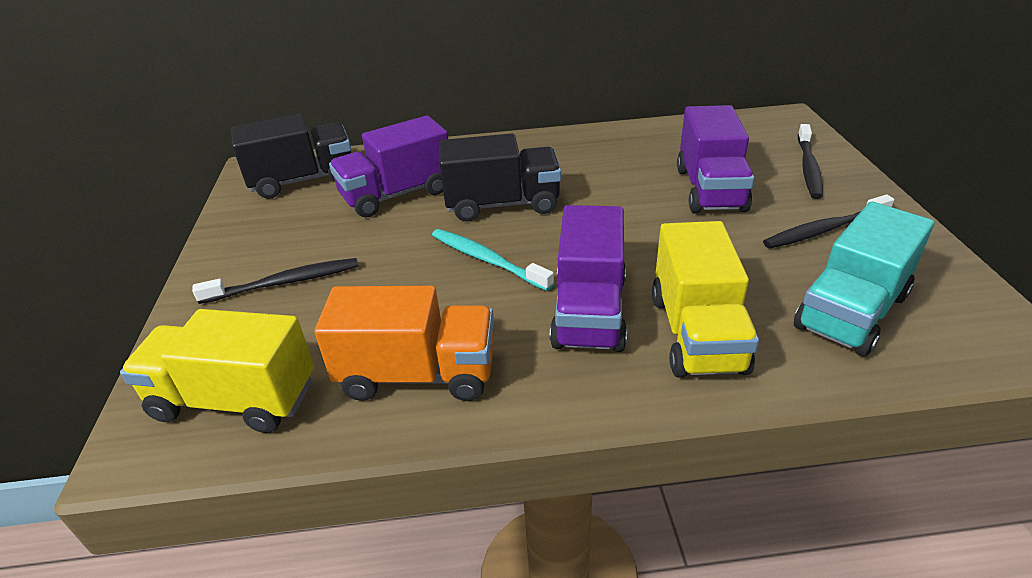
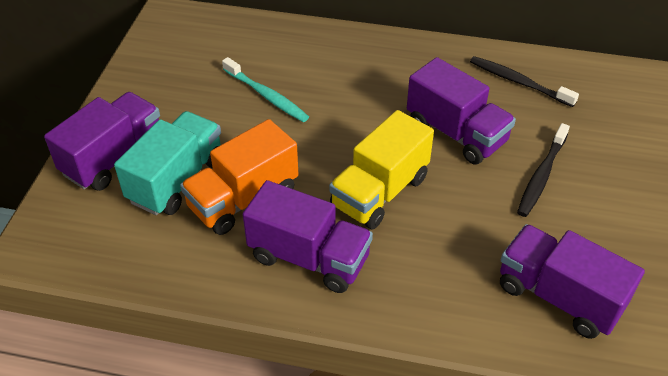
black toothbrush: [192,258,358,304] [763,195,894,248] [798,124,823,199] = 3 -> [470,56,579,107] [517,123,570,217] = 2
black truck: [231,114,351,199] [439,133,561,222] = 2 -> none = 0
purple truck: [329,116,448,217] [550,205,627,352] [677,105,754,213] = 3 -> [44,92,160,191] [243,180,373,293] [407,57,516,165] [500,224,645,339] = 4
yellow truck: [120,309,314,433] [652,221,759,378] = 2 -> [329,110,434,230] = 1

